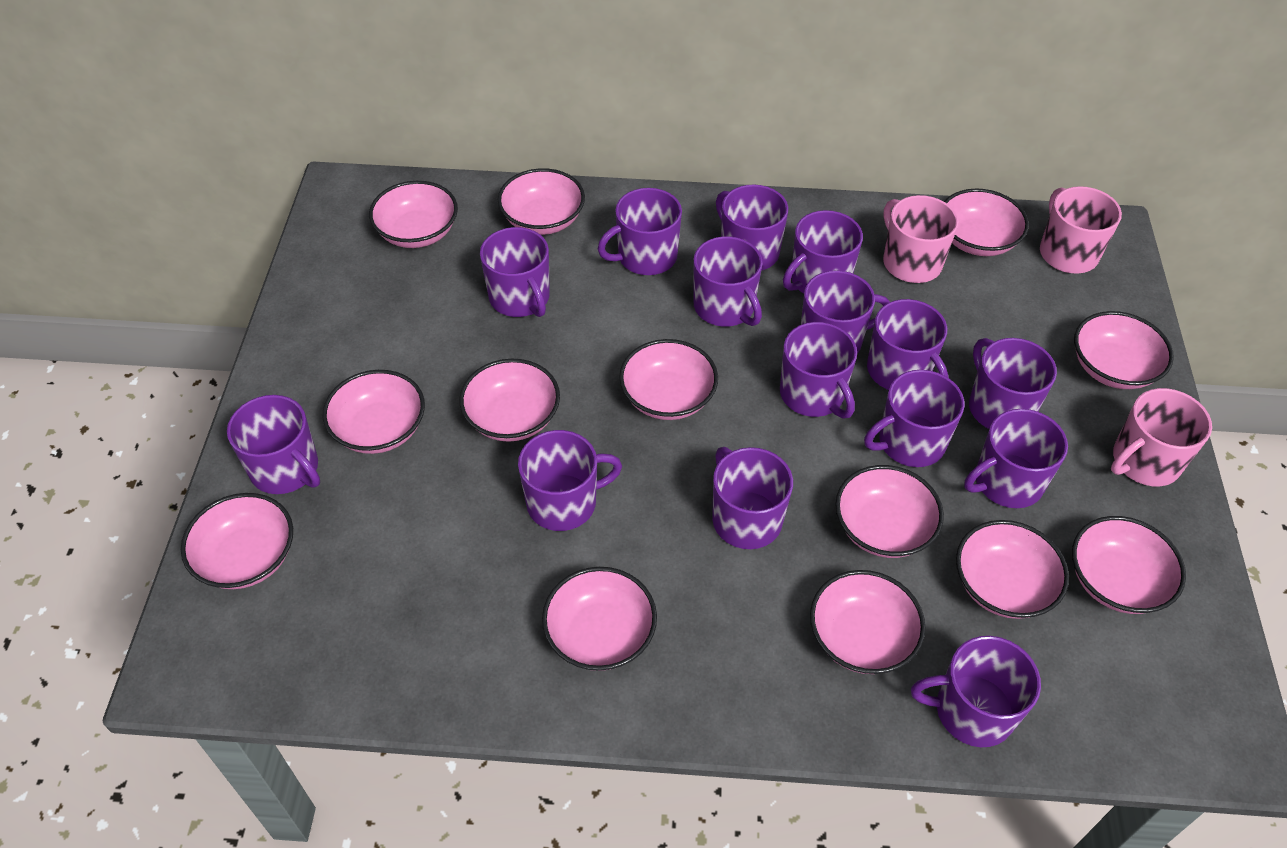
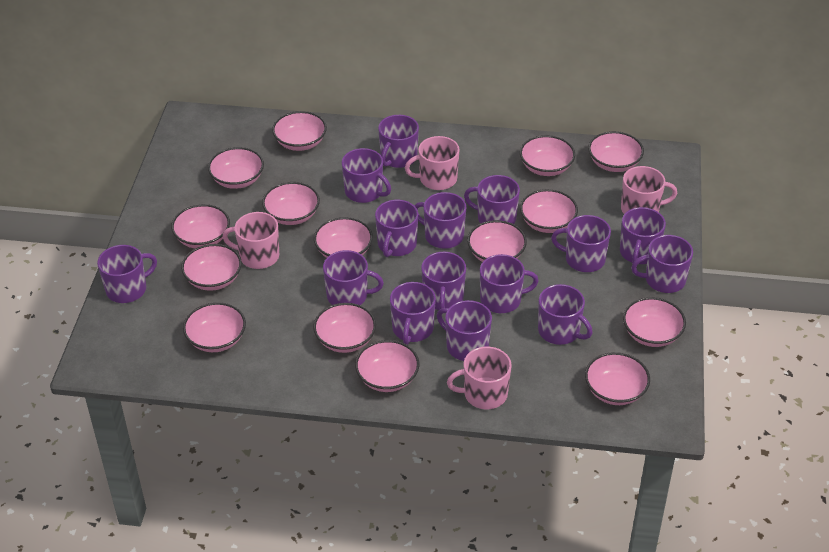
pink bowl: [181,493,293,589] [323,370,425,454] [369,181,458,248] [459,359,560,442] [498,168,585,235] [542,567,657,671] [619,339,718,420] [810,570,926,674] [835,465,944,558] [944,189,1029,256] [956,520,1069,619] [1072,516,1186,614] [1074,311,1174,389] = 13 -> [171,204,230,248] [181,244,242,291] [183,302,246,352] [208,147,264,189] [262,182,320,225] [272,111,327,151] [313,303,376,353] [314,217,373,258] [355,340,419,392] [467,220,527,262] [520,135,575,176] [520,189,578,233] [585,352,650,405] [588,131,644,172] [623,297,686,347] = 15
pink mug: [883,195,959,283] [1040,186,1122,274] [1111,388,1212,486] = 3 -> [223,212,279,269] [405,136,460,190] [447,346,512,409] [621,166,677,214] = 4

